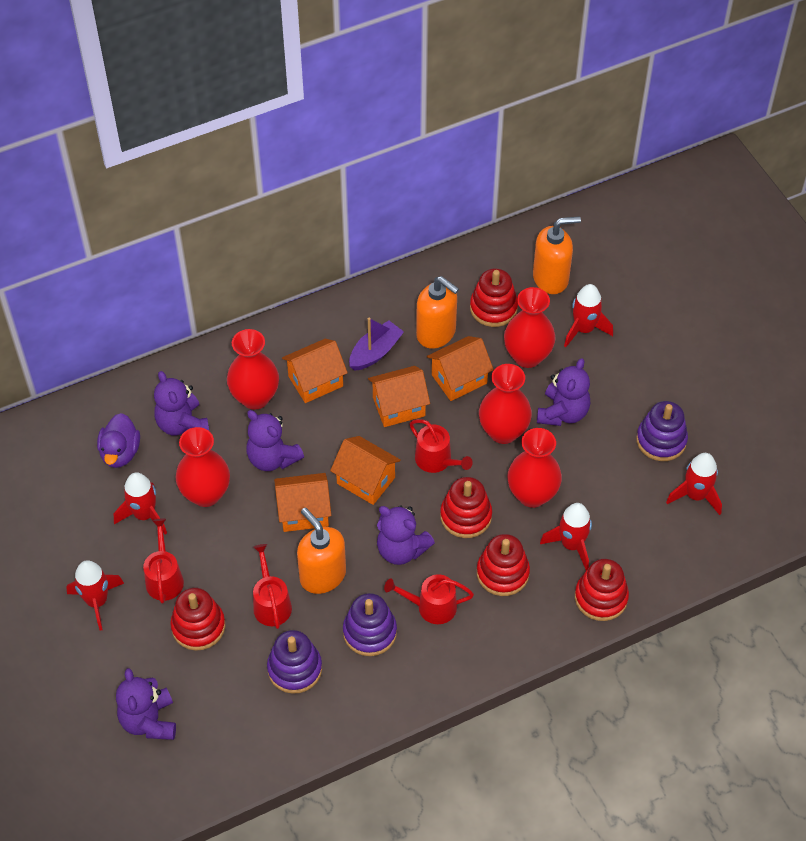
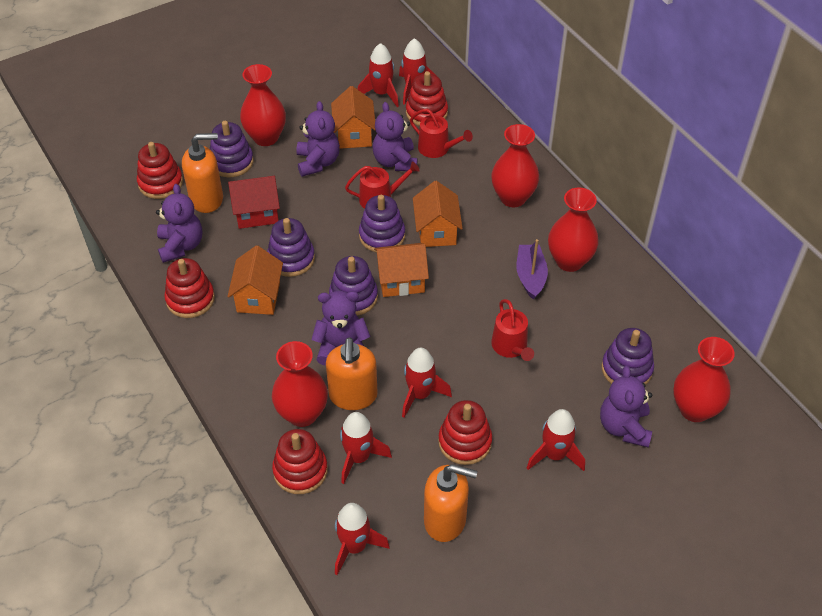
orange house: [274,473,331,532] [282,339,348,403] [330,436,401,505] [368,366,430,427] [427,336,494,401] = 5 -> [227,246,283,315] [331,86,375,149] [374,243,429,297] [413,181,463,247] = 4
purple duck: [97,413,140,468] = 1 -> none = 0
purple stacking toy: [267,630,322,694] [343,593,397,656] [636,401,688,461] = 3 -> [210,121,254,177] [267,218,315,277] [329,256,378,316] [359,195,405,253] [602,328,654,385] = 5
red house: none = 0 -> [228,176,280,229] = 1
red rocket: [66,560,124,631] [114,472,167,535] [540,503,592,570] [564,284,613,347] [666,453,722,515] = 5 -> [335,503,390,575] [340,412,392,484] [358,43,399,107] [399,38,438,105] [402,348,452,418] [527,409,585,471] = 6
red watering can: [143,519,184,603] [253,544,292,629] [384,574,474,624] [410,419,473,473] = 4 -> [345,161,420,209] [410,109,473,158] [491,299,534,361] = 3

